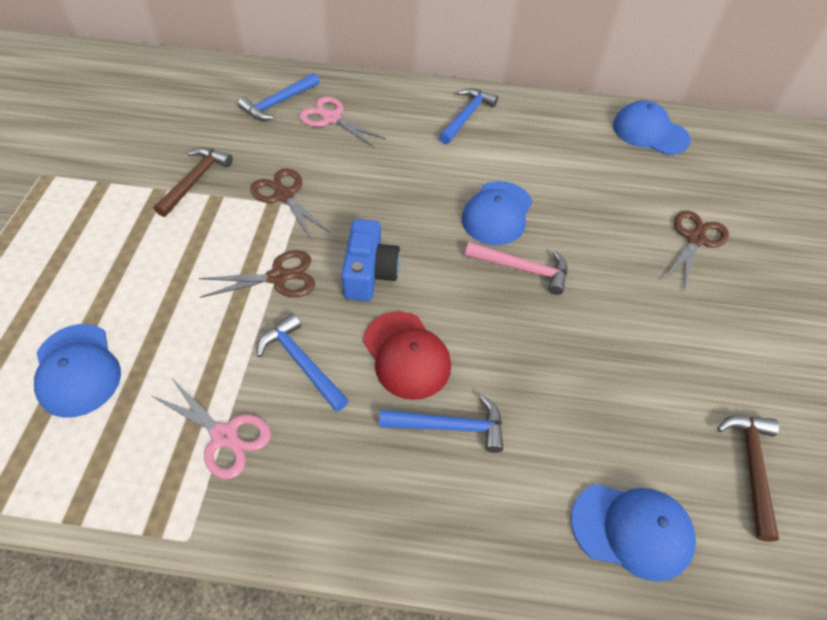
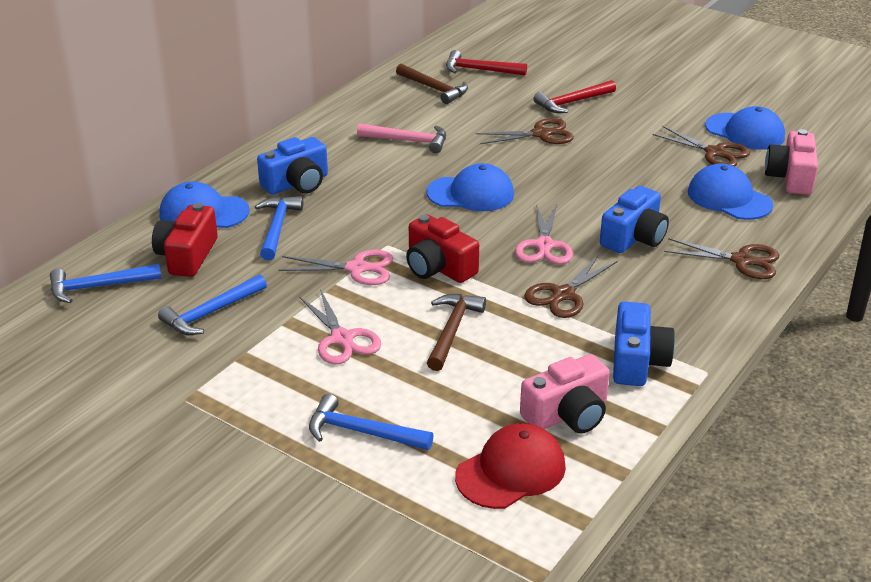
blue camera: [341,219,400,301] = 1 -> [257,137,328,194] [600,186,669,253] [613,302,675,386] = 3
brown scissors: [199,250,315,298] [250,168,330,241] [663,210,729,290] = 3 -> [476,118,574,144] [524,255,617,318] [653,126,750,167] [664,238,779,279] = 4
pink camera: none = 0 -> [520,354,610,434] [765,129,818,195] = 2
pink scissors: [152,378,271,479] [299,97,386,148] = 2 -> [279,249,393,285] [299,289,381,364] [515,204,573,264] = 3
red camera: none = 0 -> [152,203,218,277] [406,214,479,283] = 2
red hammer: none = 0 -> [446,50,527,76] [533,80,616,113] = 2

